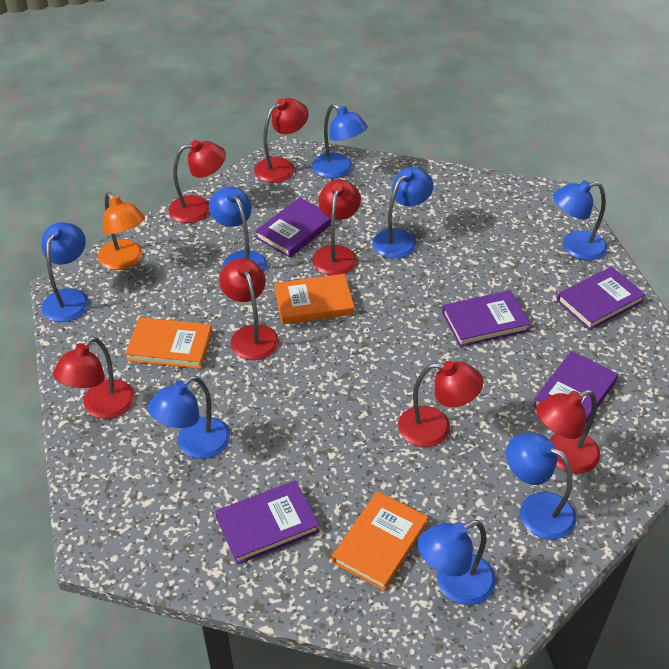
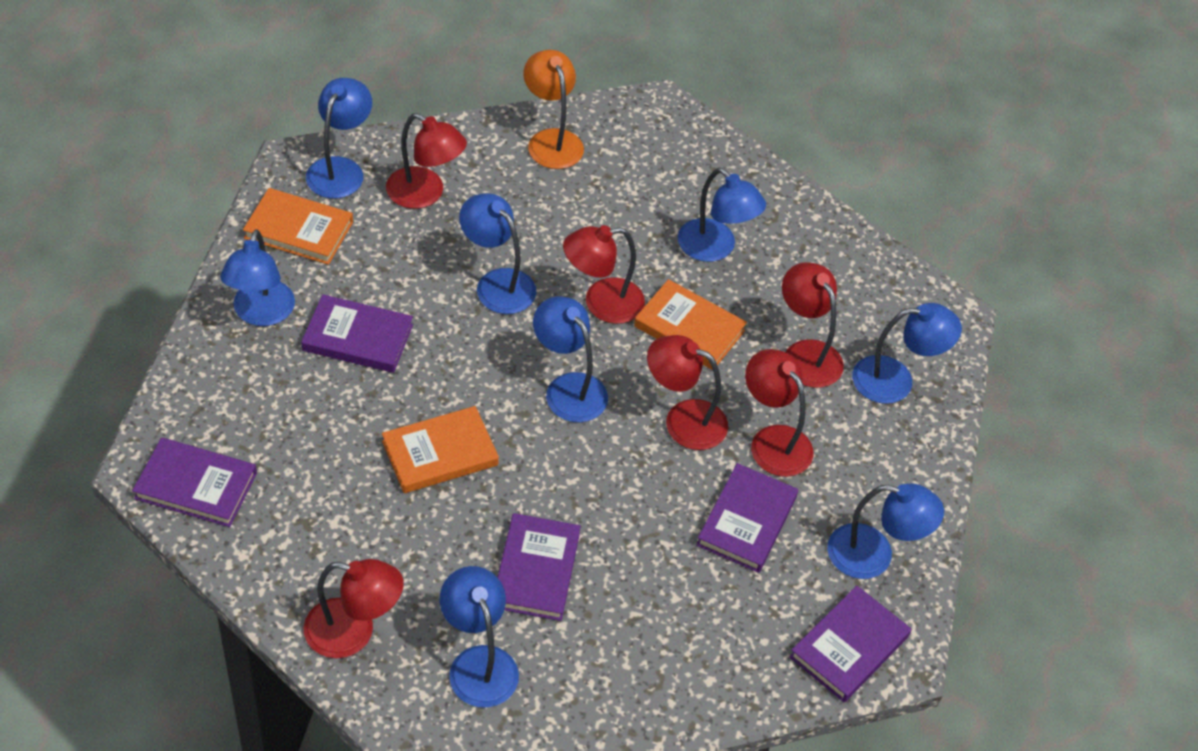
red lamp: [53,337,135,419] [168,140,226,223] [219,258,279,360] [254,98,309,183] [312,179,361,276] [398,361,483,447] [536,390,600,474] = 7 -> [303,559,404,658] [386,113,467,209] [563,225,645,324] [647,335,728,450] [745,349,813,477] [782,262,844,388] = 6

